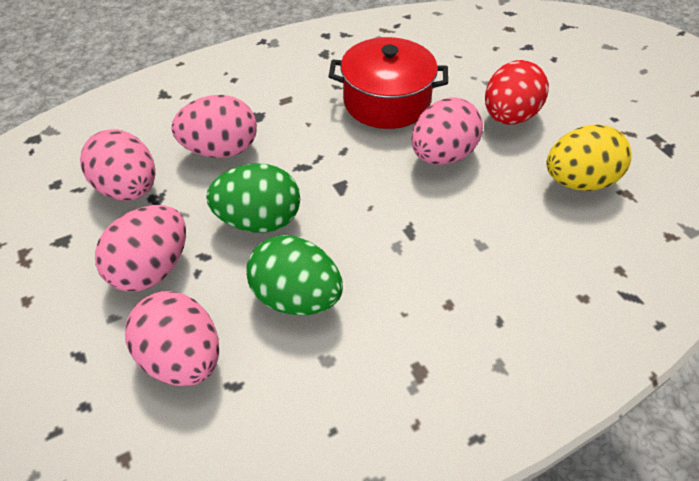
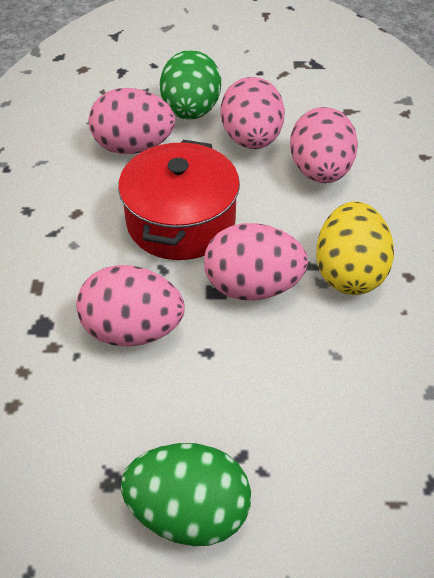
red egg: [485,60,549,125] = 1 -> none = 0

